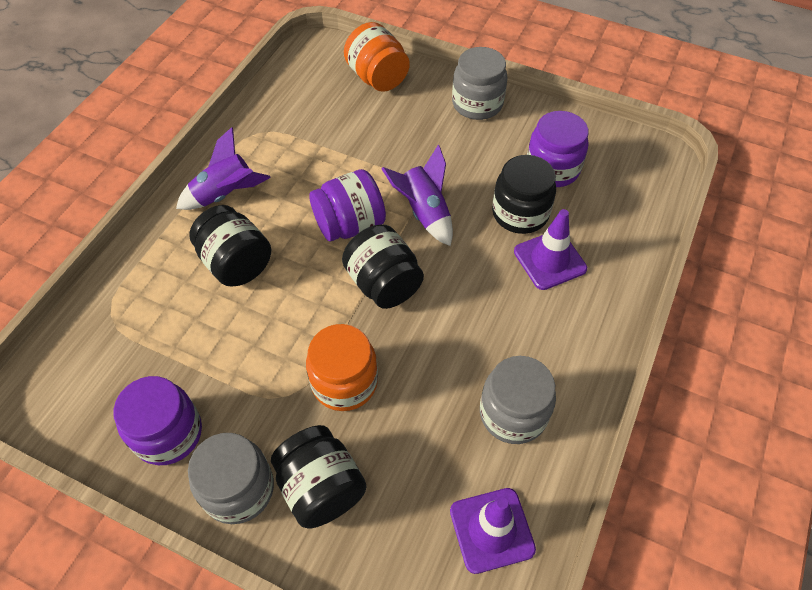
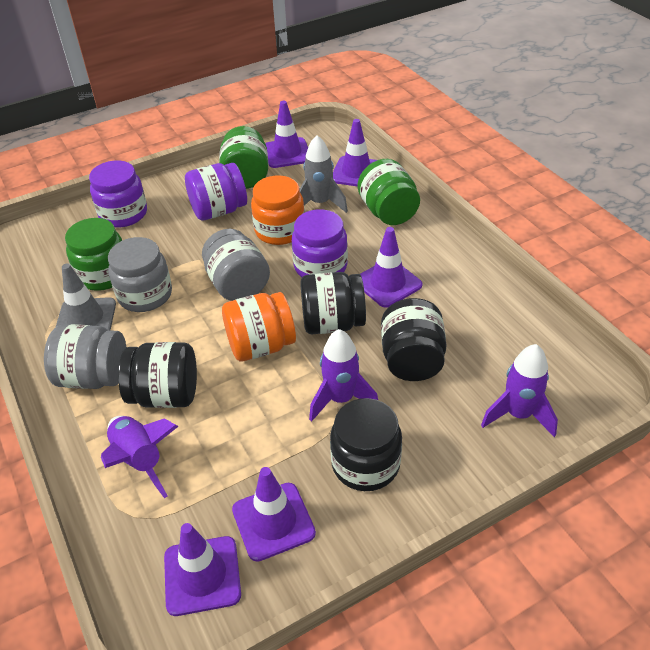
green jar: none = 0 -> [65,218,122,291] [219,126,268,189] [358,159,420,225] = 3
grey rocket: none = 0 -> [300,135,348,213] = 1
grey traffic cone: none = 0 -> [56,264,116,331] = 1
purple rocket: [176,127,271,210] [381,144,453,246] = 2 -> [101,416,179,498] [309,329,378,422] [481,344,558,437] = 3
purple traffic cone: [450,488,536,574] [514,209,587,290] = 2 -> [164,523,241,616] [232,467,316,562] [265,101,308,168] [333,119,377,187] [360,227,422,308] = 5

